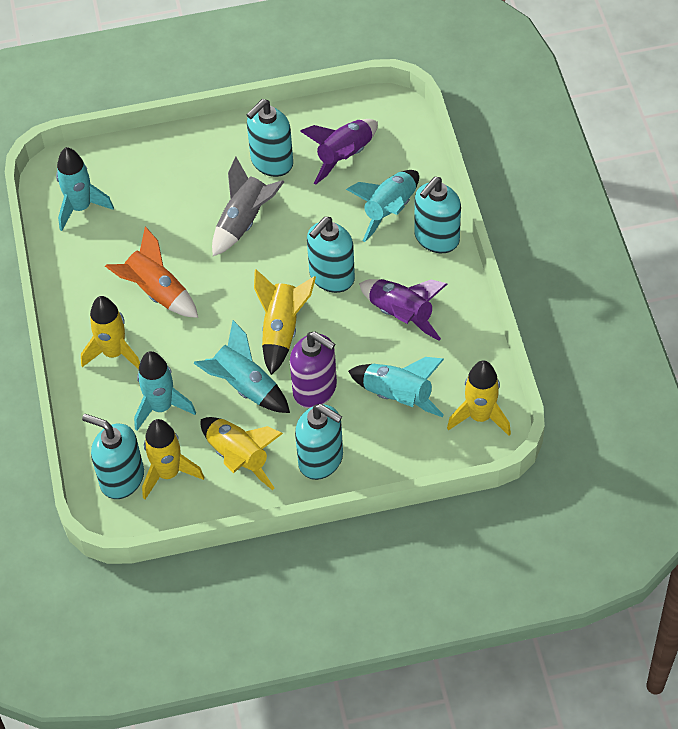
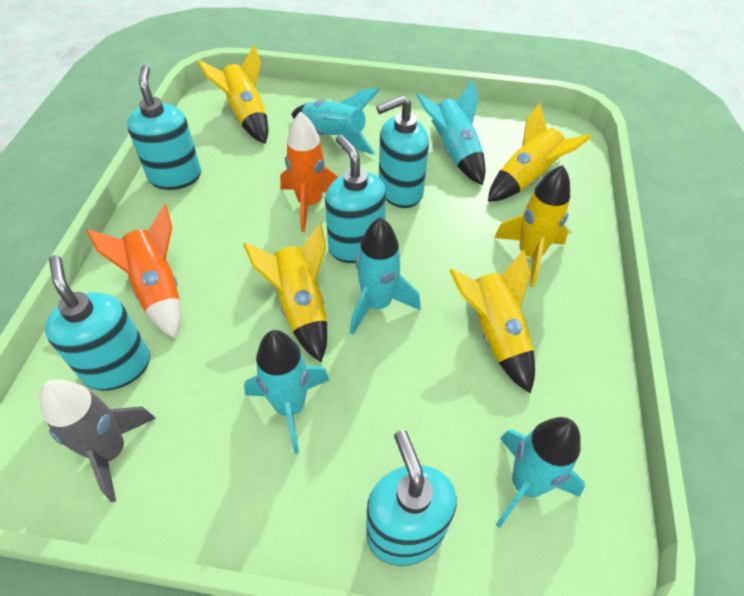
orange rocket: [105,226,198,318] = 1 -> [87,205,181,339] [280,111,339,232] = 2
purple rocket: [300,119,378,185] [359,279,447,341] = 2 -> none = 0
purple soap dispenser: [290,331,337,408] = 1 -> none = 0

